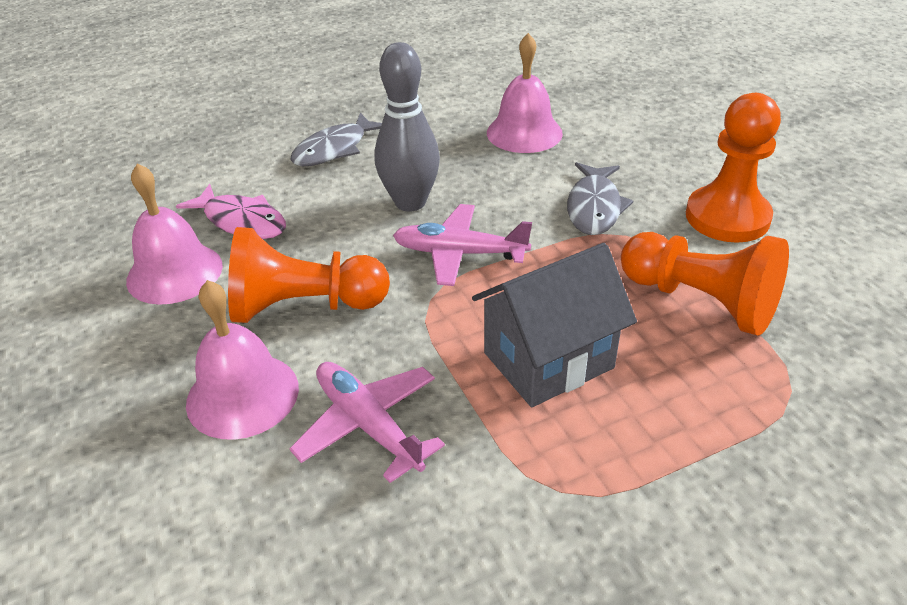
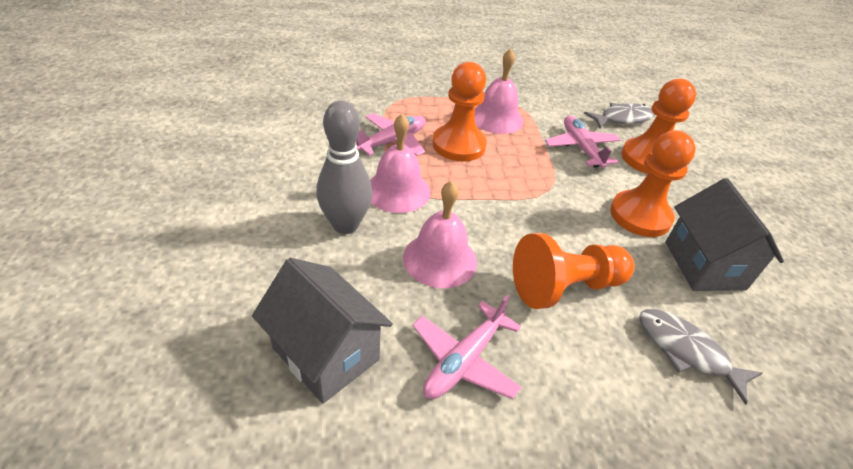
grey house: [472,243,637,407] = 1 -> [252,258,393,404] [665,178,784,291] = 2
orange pawn: [228,227,390,323] [621,232,789,336] [686,93,781,243] = 3 -> [432,62,487,162] [513,233,635,309] [610,130,696,237] [621,79,696,174] = 4
pink fish: [176,184,286,239] = 1 -> none = 0
pink plane: [289,362,445,483] [393,204,532,286] = 2 -> [356,113,426,156] [413,295,521,399] [545,116,621,168] = 3

